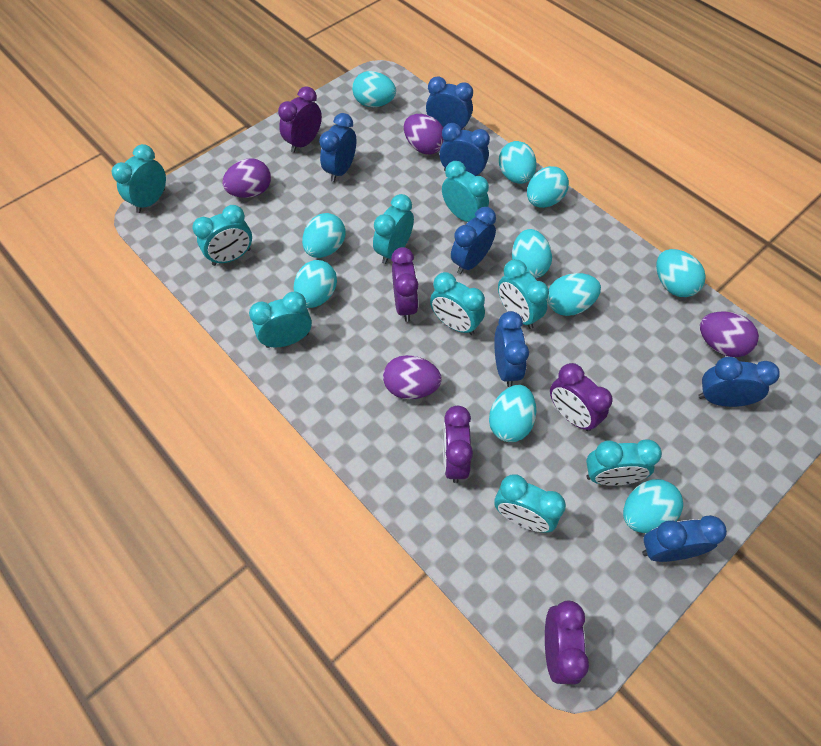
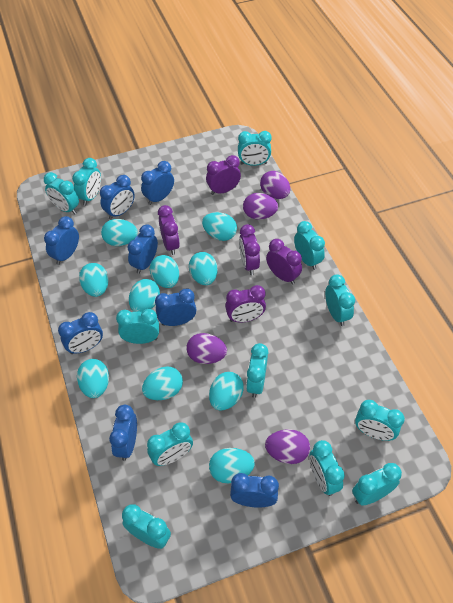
blue clock: [319,113,356,182] [426,76,473,130] [439,123,490,176] [451,207,496,274] [494,311,529,387] [642,515,727,562] [698,357,780,407] = 7 -> [44,216,79,265] [58,312,103,354] [100,175,135,219] [109,405,137,461] [128,225,158,274] [141,161,174,205] [155,289,197,326] [230,473,279,508] = 8
turquoise clock: [112,144,166,213] [192,205,252,266] [249,291,312,348] [373,194,414,264] [430,272,485,335] [442,161,489,222] [494,475,566,533] [498,259,549,329] [586,439,662,486] = 9 -> [44,172,79,215] [72,158,101,206] [116,309,159,344] [122,504,171,549] [147,422,193,466] [238,131,272,166] [246,343,269,398] [294,221,325,270] [309,440,345,496] [325,274,355,326] [352,463,402,506] [355,400,405,441] = 12

